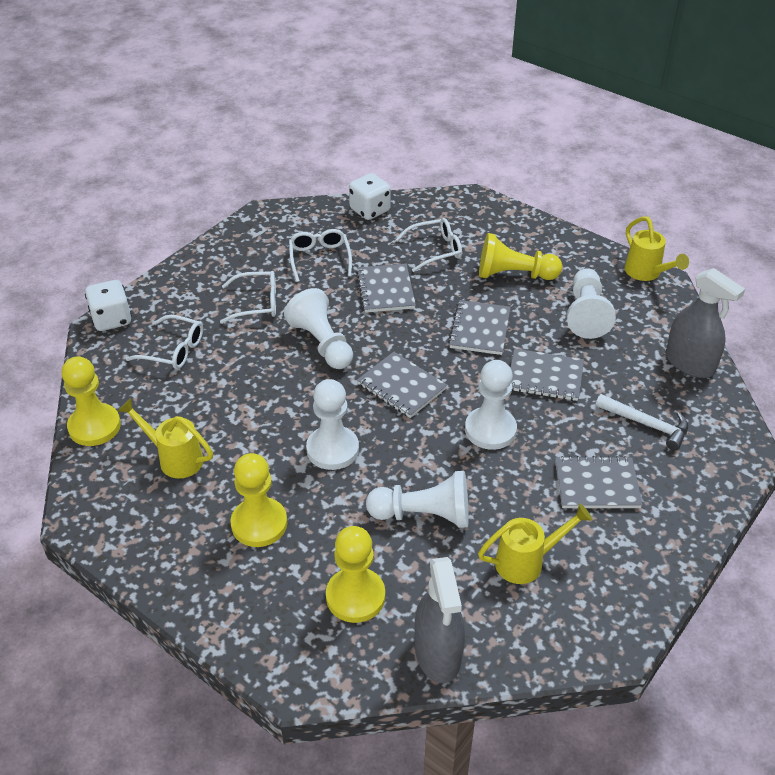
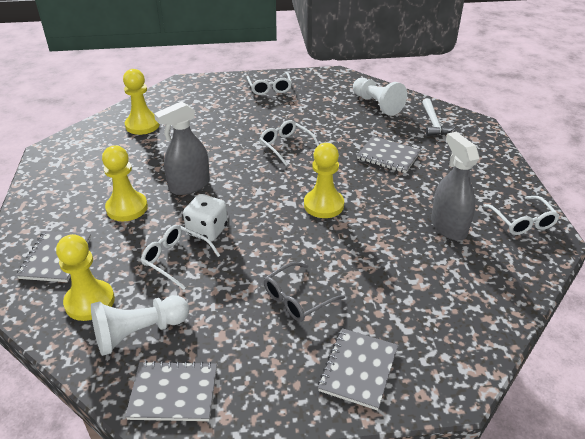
grey glasses: none = 0 -> [264,262,345,322] = 1
grey notebook: [356,264,416,313] [357,352,447,418] [448,300,511,355] [510,349,584,401] [555,456,643,508] = 5 -> [16,231,91,282] [125,361,217,421] [318,328,398,411] [357,136,421,173] = 4
white dice: [85,280,132,331] [349,173,391,220] = 2 -> [183,194,228,242] = 1
white pawn: [284,288,353,369] [306,379,359,470] [366,471,469,528] [465,360,517,450] [567,268,616,339] = 5 -> [91,295,189,356] [353,78,407,116] = 2
yellow watering can: [118,398,213,479] [478,504,592,584] [624,216,689,281] = 3 -> none = 0

